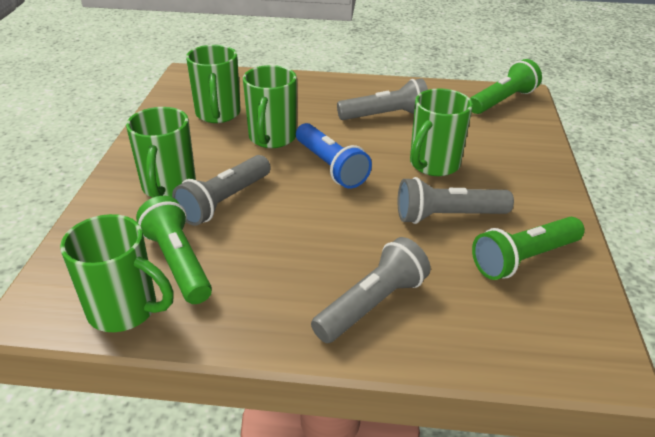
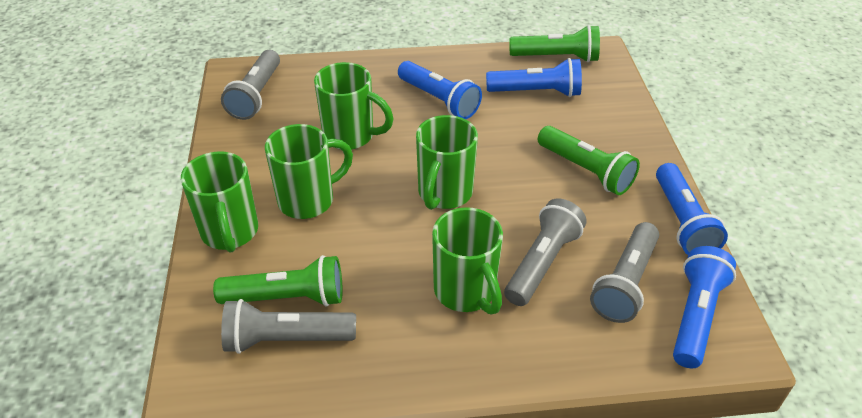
blue flashlight: [296,123,372,189] = 1 -> [398,61,482,119] [486,58,582,97] [656,163,728,255] [673,246,736,368] = 4

